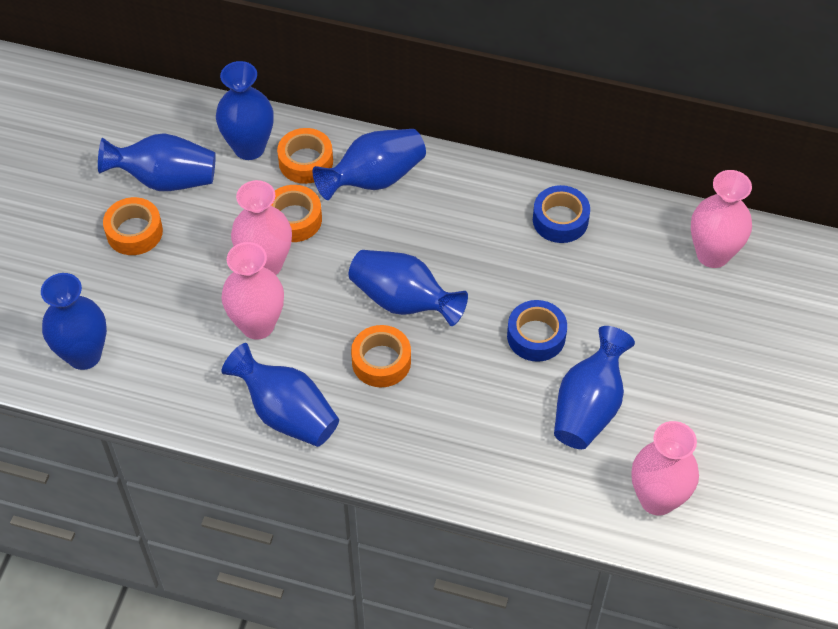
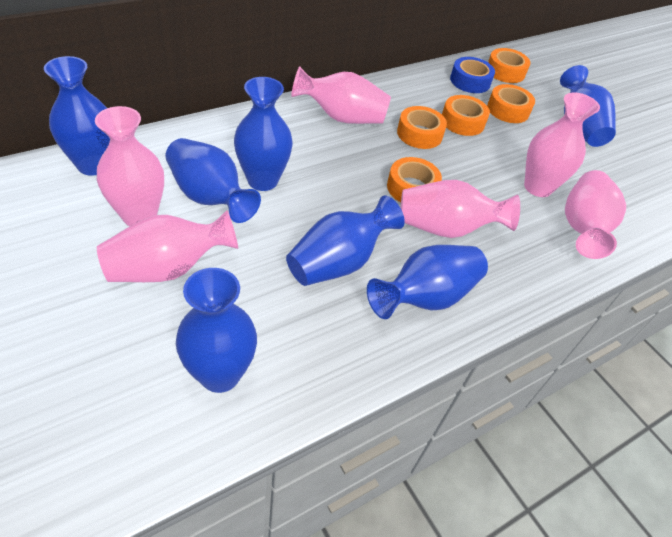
blue tape: [507,300,567,362] [533,185,590,243] = 2 -> [450,57,495,93] = 1
orange tape: [103,197,163,255] [271,185,322,242] [277,128,333,184] [351,325,411,387] = 4 -> [387,157,442,202] [397,106,447,149] [442,95,490,136] [487,84,535,123] [488,48,530,83] = 5
pink vase: [221,242,284,339] [231,180,292,275] [632,421,699,516] [691,170,752,268] = 4 -> [95,106,164,226] [97,210,238,282] [291,66,391,124] [401,180,520,238] [524,92,600,197] [565,170,626,259] = 6

